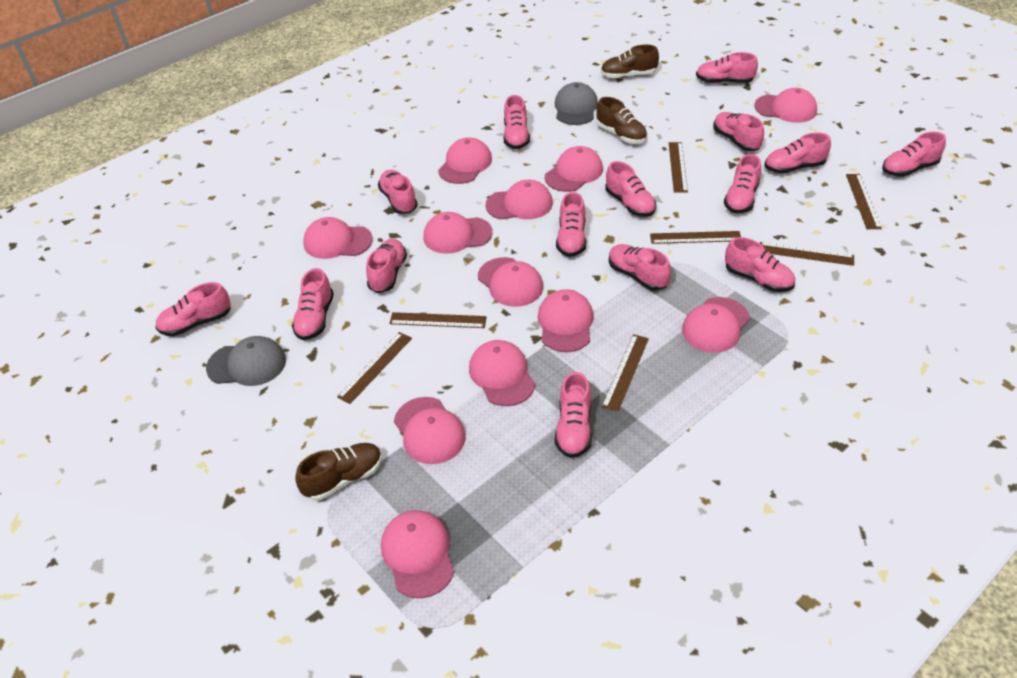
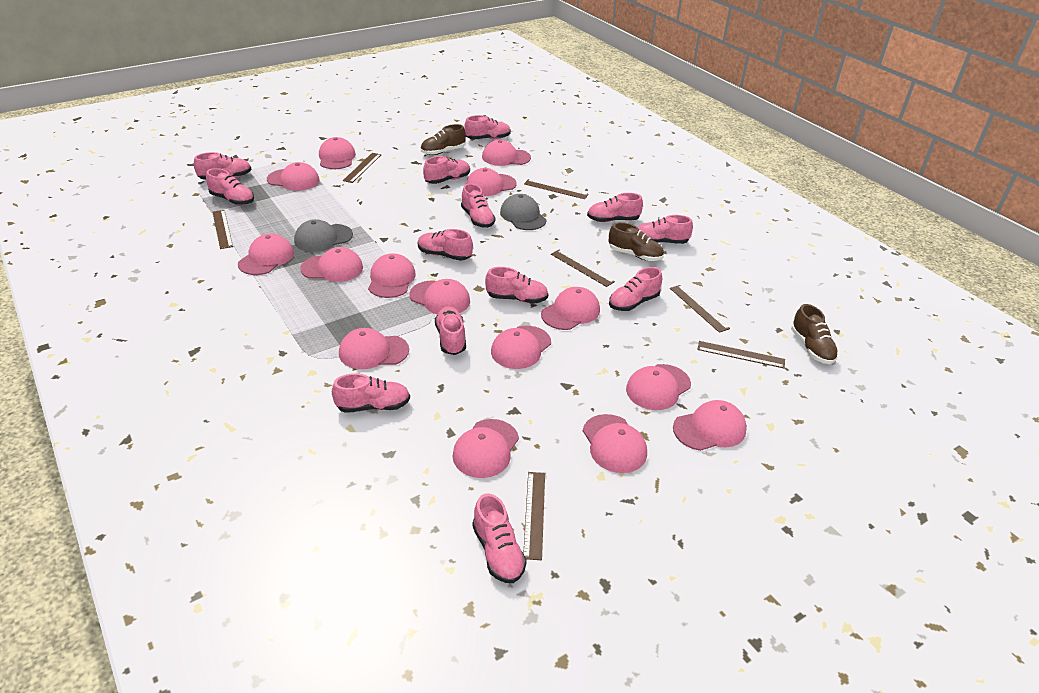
pink cap: [303,217,373,259] [381,510,454,598] [394,397,466,464] [423,212,493,254] [438,137,492,184] [469,340,536,406] [478,257,543,307] [486,180,553,219] [538,289,594,352] [545,146,603,192] [682,297,750,353] [754,88,817,123] = 12 -> [238,234,294,275] [267,162,319,191] [300,247,363,282] [319,137,356,169] [339,328,409,369] [368,253,416,298] [409,279,470,315] [453,419,519,478] [466,168,517,196] [482,140,531,166] [491,326,551,369] [541,287,600,330] [583,414,647,473] [626,364,691,410] [673,400,747,451] = 15
pink shoe: [155,282,231,336] [292,268,334,340] [366,239,407,293] [378,170,418,214] [504,95,530,149] [555,372,592,458] [556,192,586,257] [605,161,656,217] [609,244,671,291] [696,52,758,83] [713,112,764,151] [724,154,761,213] [725,237,795,292] [765,132,831,174] [882,132,946,177] = 15 -> [194,152,251,180] [206,168,254,205] [332,373,410,413] [418,229,473,261] [423,156,470,184] [435,307,466,355] [461,183,496,228] [464,115,511,140] [472,493,527,583] [485,267,548,303] [587,193,643,222] [609,267,662,311] [637,215,693,244] = 13

